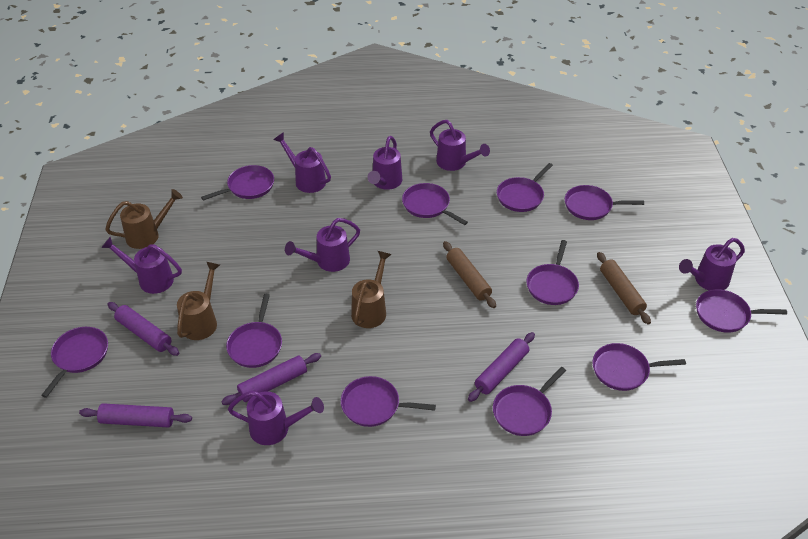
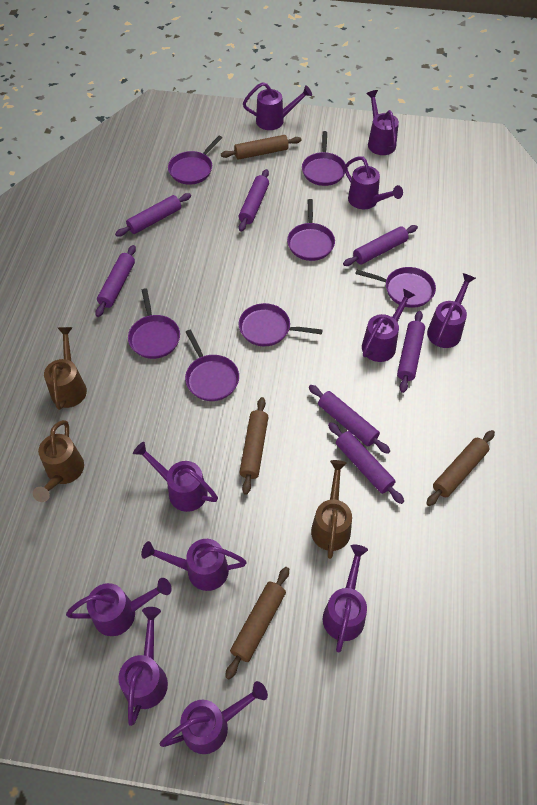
brown rolling pin: [443,241,496,308] [597,252,651,324] = 2 -> [221,135,302,160] [225,567,289,679] [239,397,269,495] [426,430,495,506] = 4
purple pan: [41,327,108,398] [201,165,274,201] [226,294,282,368] [341,376,436,427] [402,183,468,225] [493,367,566,436] [497,163,553,212] [526,240,579,305] [565,185,644,220] [592,343,686,391] [696,289,787,333] = 11 -> [128,288,180,359] [168,136,222,185] [185,330,239,401] [239,303,323,346] [287,199,335,261] [302,131,346,186] [355,267,436,308] = 7
purple rolling pin: [79,403,192,427] [107,302,179,356] [221,353,321,405] [468,332,535,402] = 4 -> [95,245,136,317] [115,193,191,237] [239,169,269,232] [309,385,390,454] [328,422,404,504] [343,225,418,266] [397,311,425,393] = 7
purple watering can: [101,237,182,294] [228,391,324,445] [274,132,331,193] [285,218,360,272] [368,136,402,190] [430,120,490,171] [679,238,745,290] = 7 -> [66,578,172,636] [118,607,168,726] [133,442,218,512] [141,539,247,591] [160,681,268,754] [243,82,312,130] [323,544,368,653] [344,156,403,209] [362,288,415,362] [366,90,399,155] [427,273,476,348] = 11

